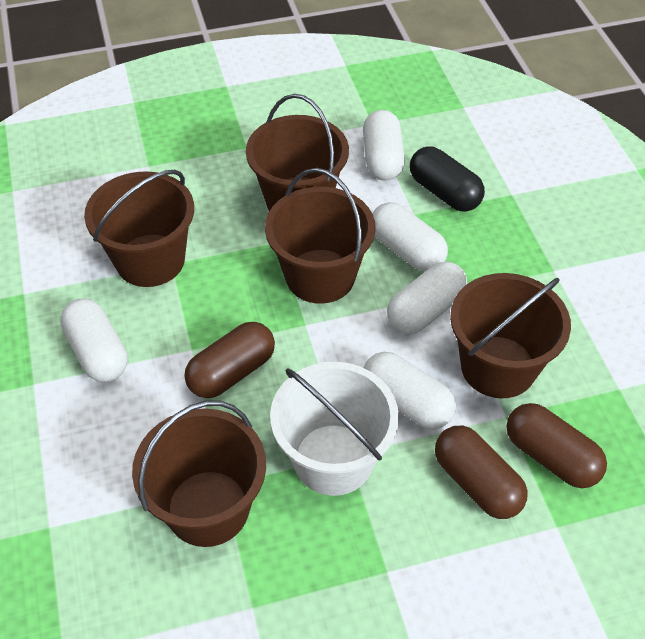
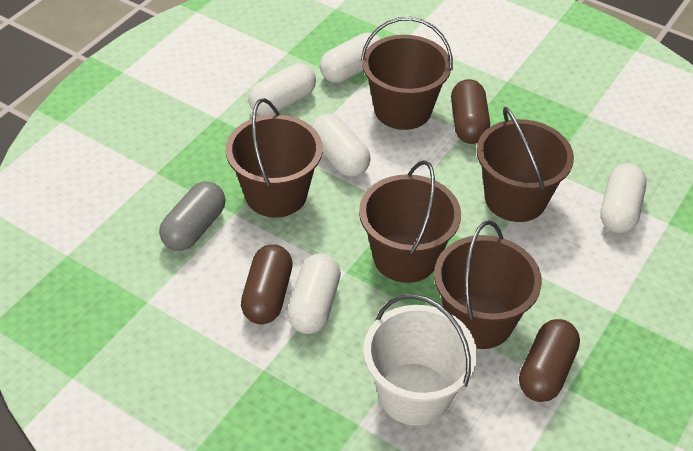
black capsule: [410,146,485,212] = 1 -> none = 0
grey capsule: none = 0 -> [159,181,226,251] = 1

